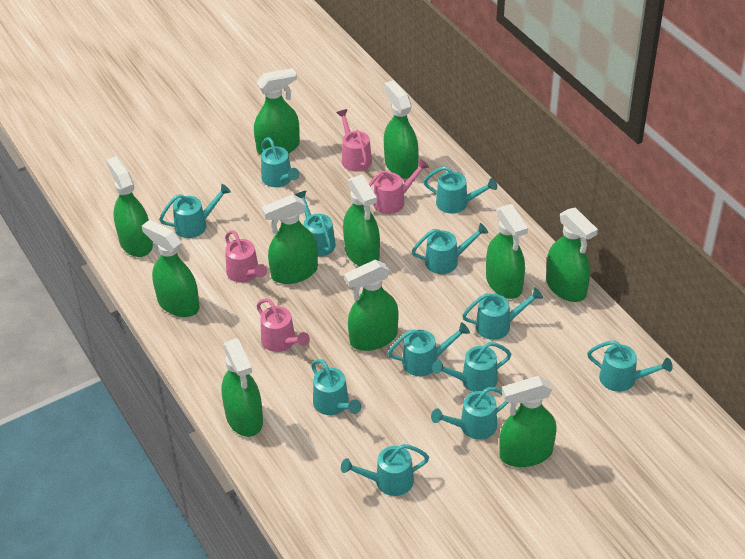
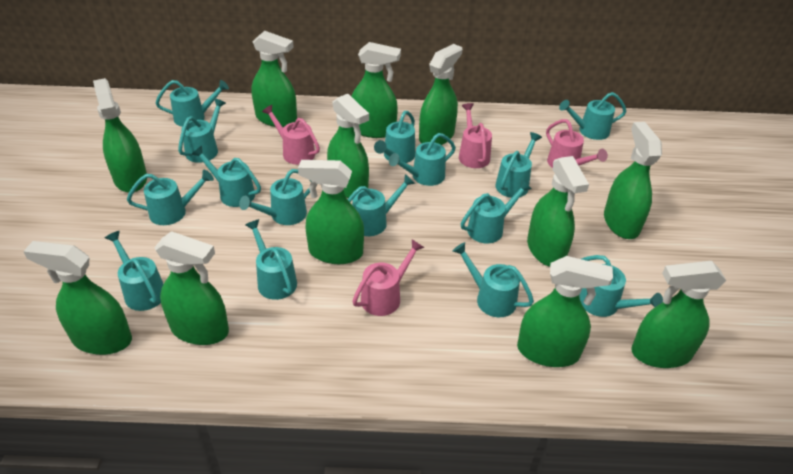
green spray bottle: [106,156,153,257] [142,220,199,317] [221,339,263,437] [254,68,300,155] [261,195,318,284] [343,174,380,266] [344,260,398,351] [384,80,419,179] [486,204,528,299] [499,376,557,467] [546,207,598,302] = 11 -> [23,241,132,355] [93,78,147,193] [154,231,229,345] [252,31,297,127] [298,160,364,264] [327,94,369,198] [351,42,401,138] [419,44,462,145] [517,256,613,367] [527,156,589,267] [604,122,662,239] [631,261,726,368] = 12
turquoise watering can: [159,184,231,238] [261,137,300,187] [295,190,336,257] [311,359,361,415] [341,444,429,496] [388,322,470,376] [412,223,488,274] [424,166,497,214] [431,387,509,440] [432,342,511,392] [462,288,543,340] [587,340,673,392] = 12 -> [105,231,163,311] [127,170,214,225] [155,80,229,127] [178,98,226,163] [191,146,261,207] [239,169,311,225] [245,219,297,300] [348,174,415,236] [374,111,415,163] [389,133,456,186] [452,242,534,317] [461,180,532,243] [495,132,542,198] [559,92,626,140] [579,255,663,317] = 15

